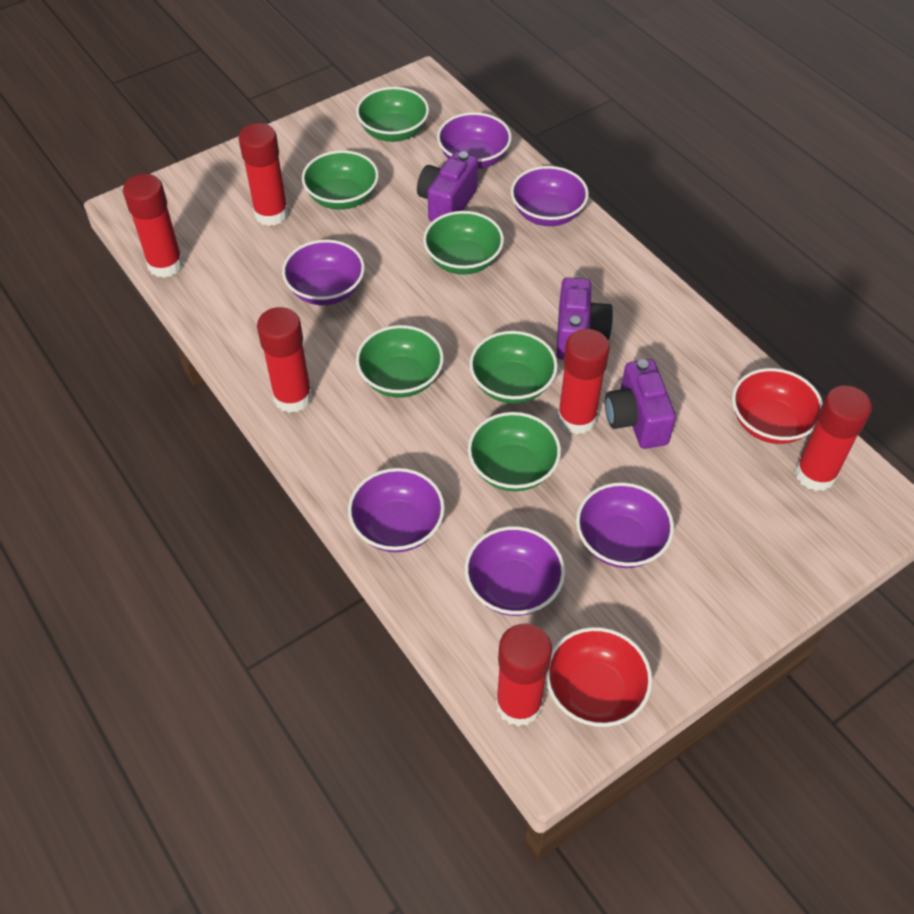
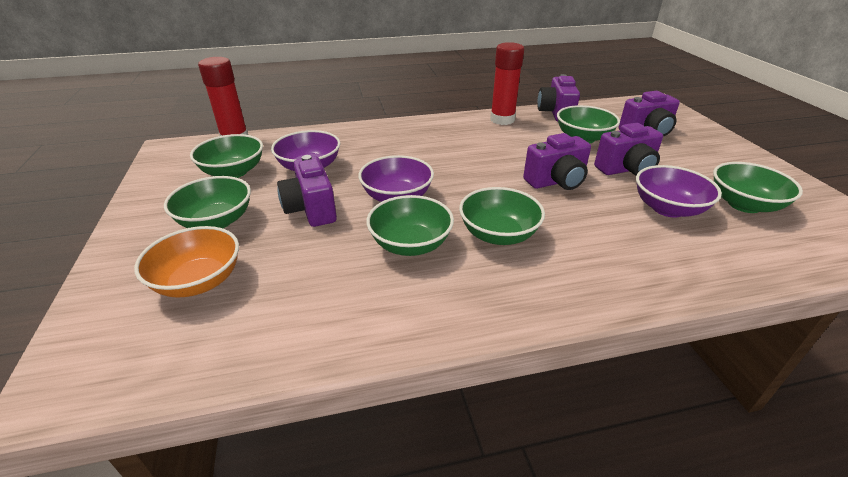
orange bowl: none = 0 -> [134,226,239,298] = 1
purple bowl: [282,240,365,305] [348,468,445,552] [437,112,512,169] [465,526,565,616] [511,166,589,226] [576,482,674,568] = 6 -> [271,130,341,171] [358,155,434,202] [636,165,722,218] = 3
purple camera: [417,151,478,222] [556,277,613,360] [605,359,676,449] = 3 -> [277,155,337,227] [523,133,591,190] [537,74,580,121] [594,123,663,176] [619,91,680,137] = 5
red bowl: [546,627,652,727] [732,368,823,444] = 2 -> none = 0
red glue stick: [123,174,184,278] [238,123,288,226] [257,307,312,413] [496,623,552,727] [557,329,610,434] [795,386,872,491] = 6 -> [198,57,248,136] [490,42,524,125] = 2

